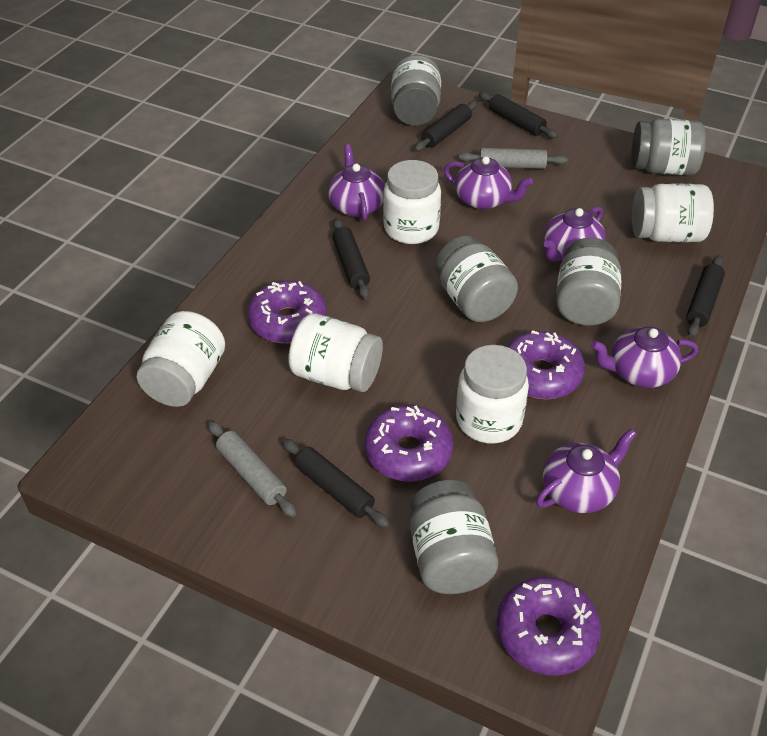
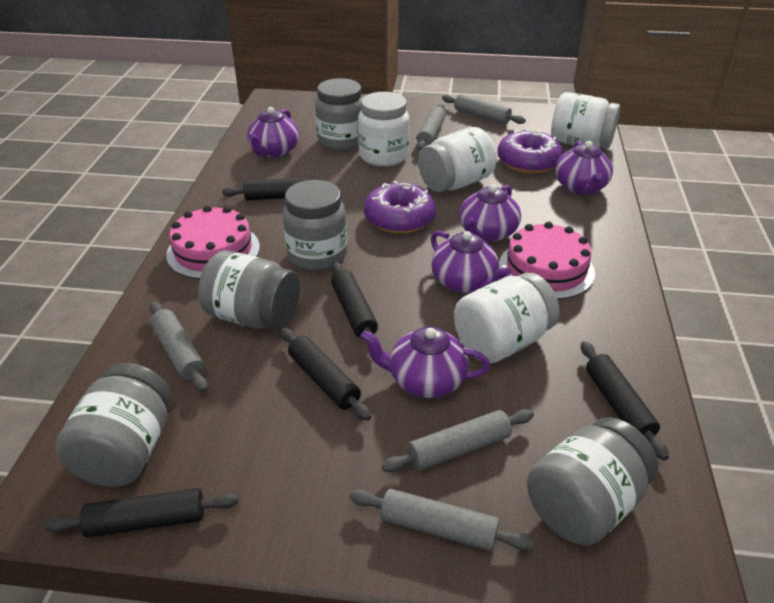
grey rolling pin: [208,421,296,517] [459,148,568,169] = 2 -> [150,301,208,392] [350,489,534,551] [381,409,534,472] [417,104,446,150] [442,94,526,124] = 5
pink cake: none = 0 -> [166,205,260,279] [499,222,595,299] = 2
purple donut: [247,281,327,343] [364,405,453,482] [497,576,601,676] [507,330,585,399] = 4 -> [364,181,436,234] [497,128,563,174] = 2
white jar: [137,311,225,407] [288,313,383,392] [383,160,441,244] [456,345,529,443] [632,184,714,242] = 5 -> [358,92,410,167] [418,127,497,192] [454,273,559,363] [551,92,620,148] = 4

